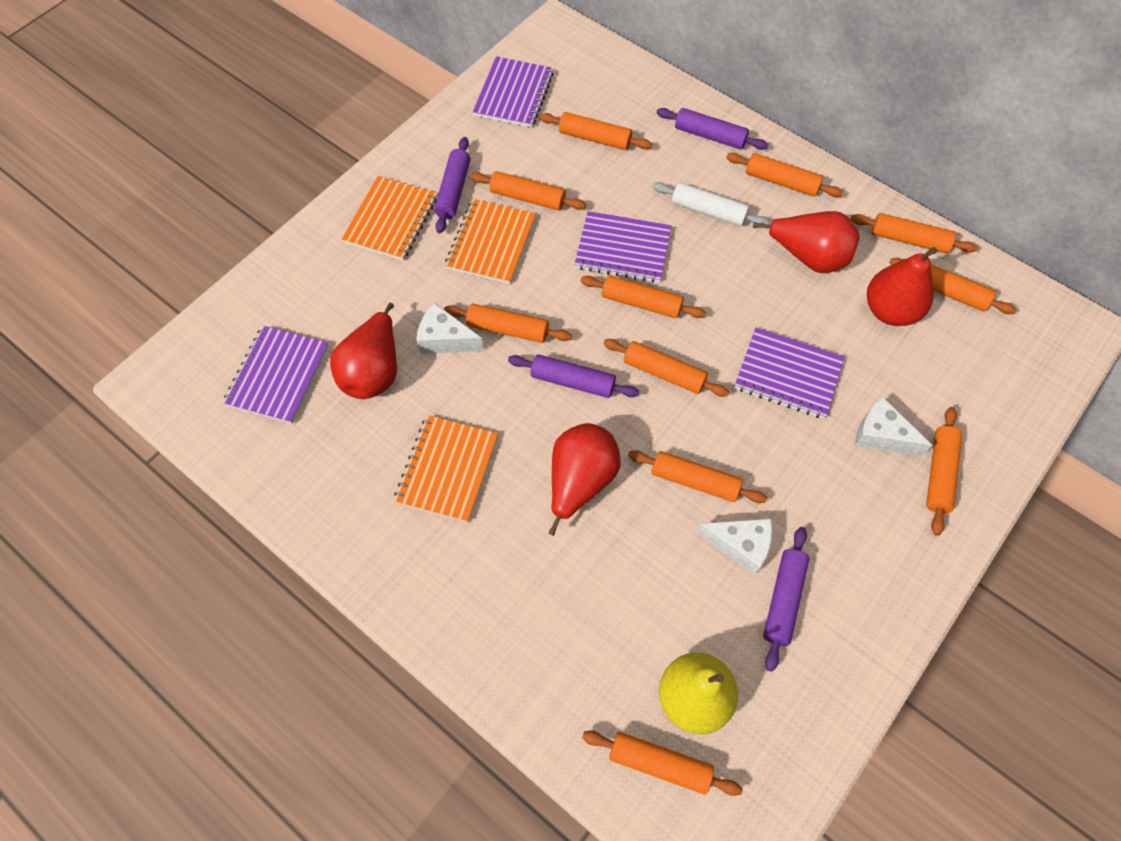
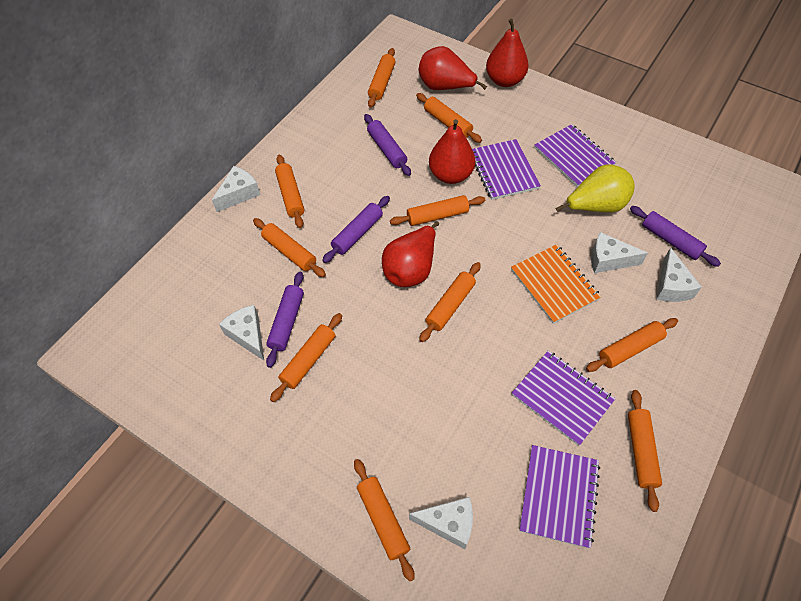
orange notebook: [342,176,437,261] [394,415,498,523] [445,199,536,284] = 3 -> [511,244,601,324] = 1
orange rolling pin: [444,304,572,343] [470,171,586,211] [540,112,652,150] [580,275,706,318] [582,731,743,796] [603,339,729,397] [628,450,767,503] [726,153,843,197] [850,213,977,253] [889,258,1016,314] [926,407,962,536] = 11 -> [253,218,326,277] [270,313,342,402] [275,155,304,228] [354,459,415,581] [368,48,395,108] [390,195,485,226] [416,93,482,143] [419,262,481,342] [586,318,678,372] [628,390,662,512] = 10
white cheese: [416,303,484,354] [696,518,772,575] [855,396,933,456] = 3 -> [212,166,260,212] [219,305,264,361] [409,497,473,549] [591,232,648,273] [656,247,702,302] = 5
white rolling pin: [652,182,770,226] = 1 -> none = 0

